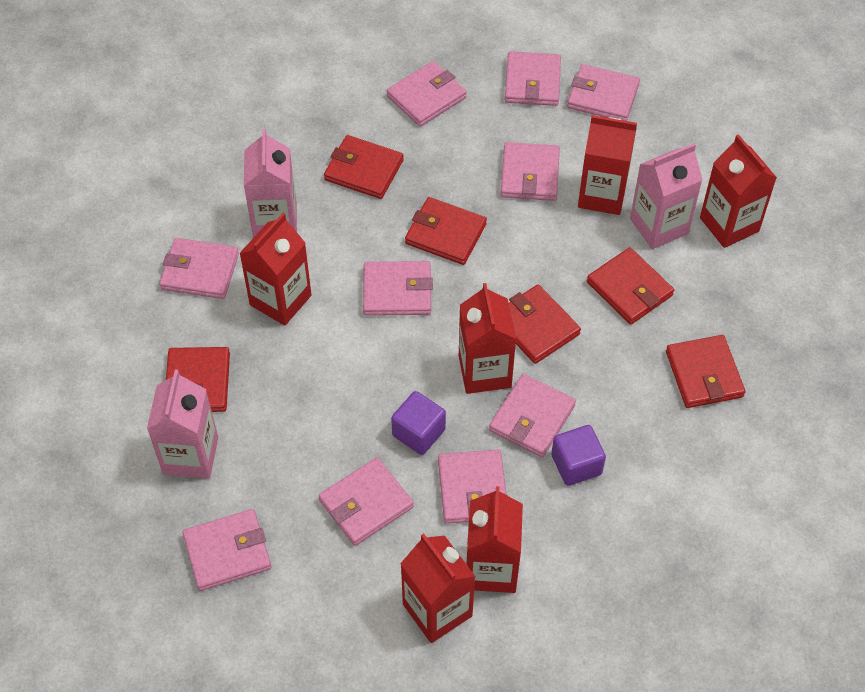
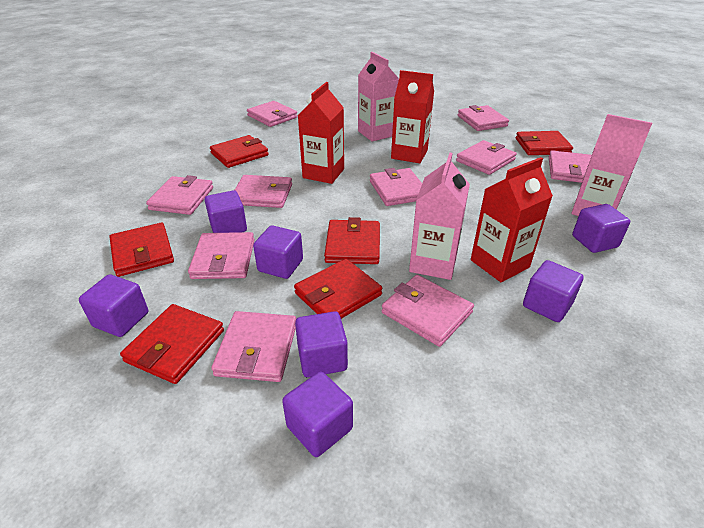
purple cube: [391,391,446,455] [551,425,606,486] = 2 -> [79,275,148,337] [205,190,247,233] [253,225,303,279] [282,372,353,457] [295,311,348,377] [523,260,584,322] [572,204,630,253] = 7
red carton: [239,213,312,326] [400,533,476,643] [459,283,516,394] [466,486,523,593] [578,115,637,215] [700,134,777,248] = 6 -> [298,82,344,184] [391,70,434,163] [471,157,553,282] = 3

